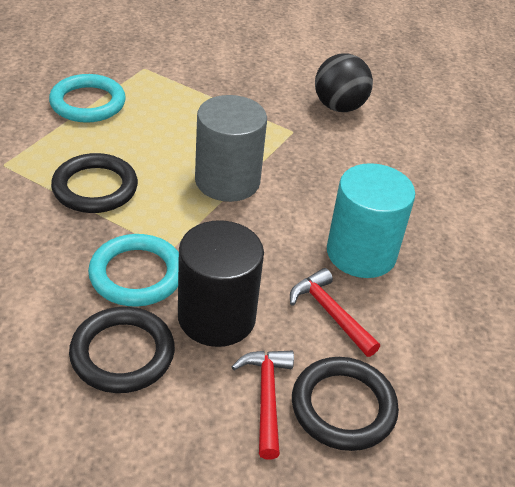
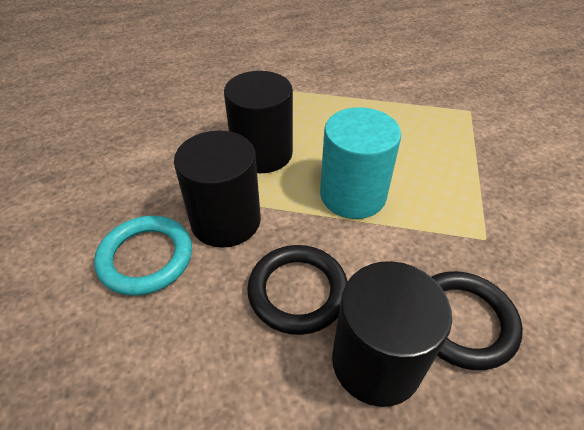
black ball: [315,53,373,112] = 1 -> none = 0
black cylinder: [178,220,264,347] = 1 -> [174,130,261,248] [224,71,293,173] [332,261,452,407] = 3
black ring: [51,153,138,213] [69,307,175,393] [292,357,399,451] = 3 -> [247,245,348,335] [432,271,523,370] = 2
grey cylinder: [195,95,267,202] = 1 -> none = 0
red hammer: [232,351,294,460] [290,268,380,357] = 2 -> none = 0
turquoise ring: [49,74,126,123] [88,234,179,306] = 2 -> [94,216,192,296] = 1

